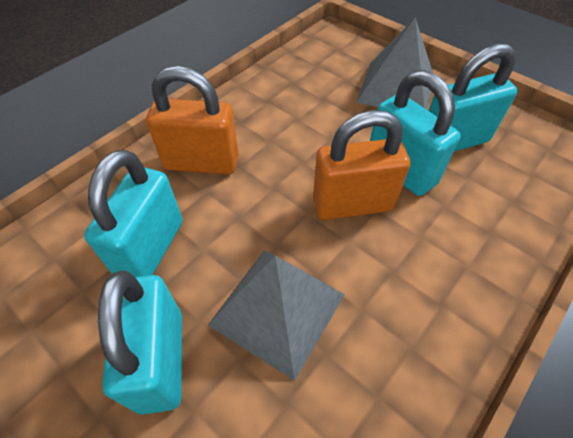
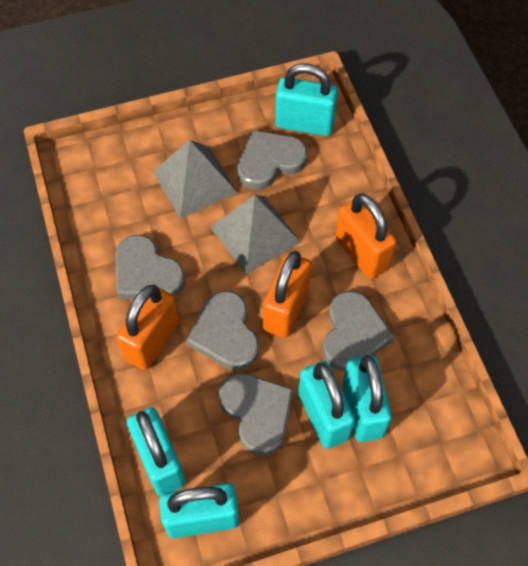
grey heart: none = 0 -> [115,235,185,300] [186,291,259,370] [219,373,294,456] [237,130,307,190] [322,291,394,371] = 5
orange padlock: [146,66,238,174] [313,110,410,220] = 2 -> [116,285,179,370] [263,251,312,338] [335,193,397,279] = 3
turquoise padlock: [84,149,183,277] [98,270,182,415] [370,70,461,196] [429,44,518,151] = 4 -> [127,407,185,496] [159,483,239,538] [275,63,338,136] [298,361,355,449] [343,355,392,442] = 5

